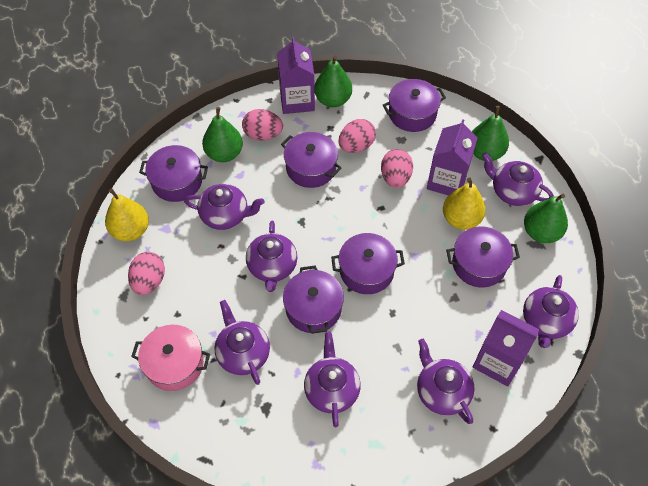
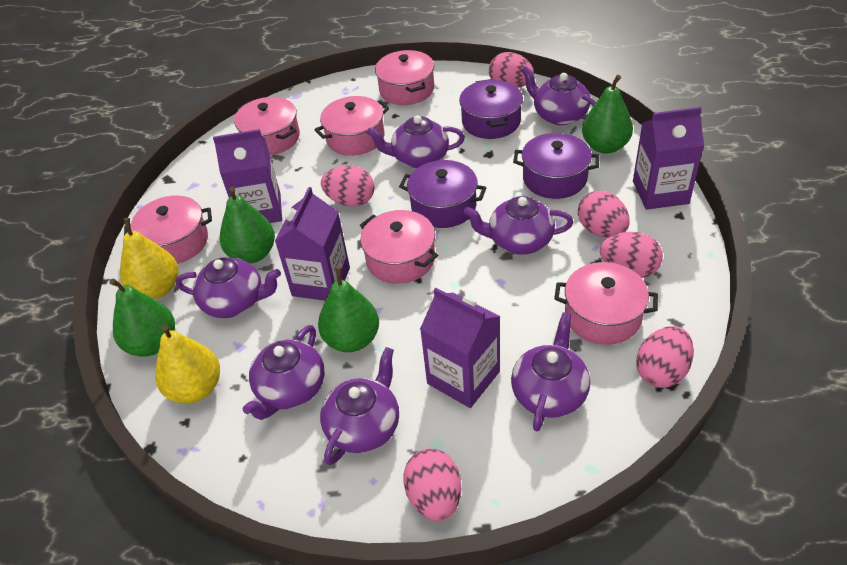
pink egg: [128,252,165,295] [242,109,283,141] [338,119,376,153] [381,149,413,188] = 4 -> [321,166,375,207] [403,448,462,521] [489,52,534,88] [578,191,630,238] [600,232,663,278] [636,326,694,388] = 6
pink pot: [131,325,210,391] = 1 -> [124,195,212,264] [234,97,300,155] [315,96,390,156] [360,210,438,284] [375,50,434,105] [554,262,658,345] = 6
purple carton: [277,37,315,114] [427,119,478,196] [473,310,540,386] = 3 -> [213,129,282,223] [275,187,350,301] [420,288,500,408] [633,107,704,210] = 4
purple pot: [139,145,208,202] [281,132,341,188] [283,265,344,334] [331,233,405,294] [383,79,446,132] [446,227,520,287] = 6 -> [399,160,487,228] [459,79,523,139] [513,133,600,199] = 3

